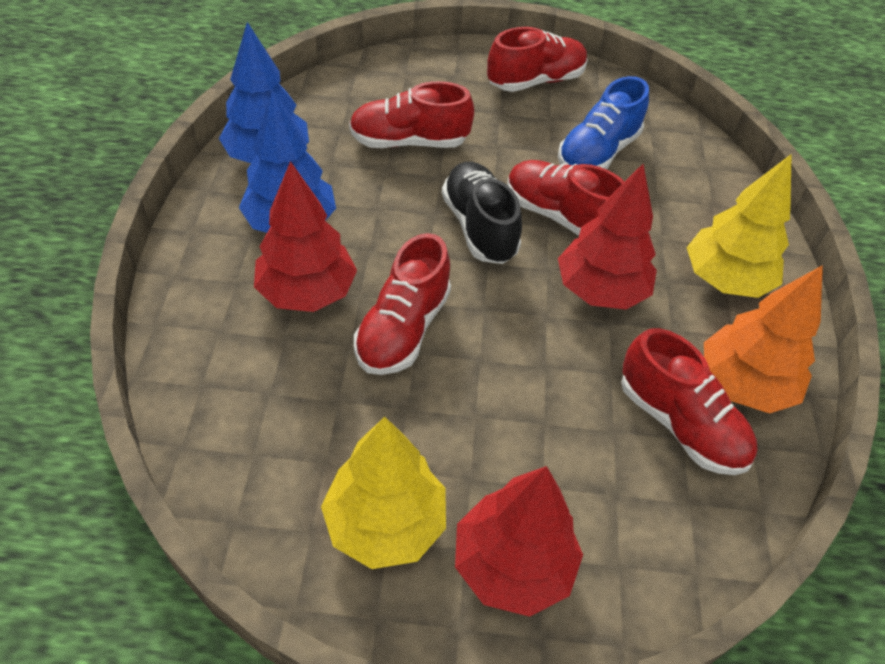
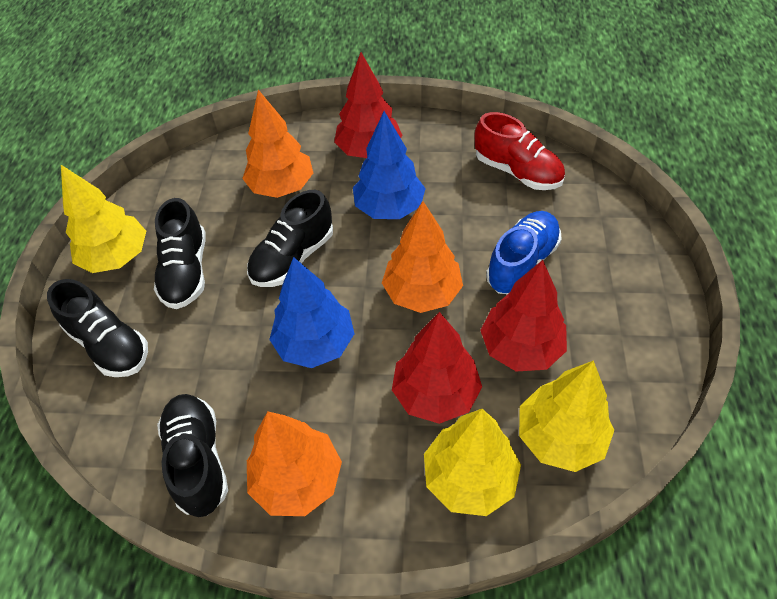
black shoe: [442,162,522,264] = 1 -> [47,279,148,377] [154,198,206,309] [157,394,228,517] [247,190,333,287] = 4
orange tree: [704,265,823,413] = 1 -> [242,90,313,198] [247,412,342,516] [382,201,463,313] = 3
red shoe: [349,81,474,148] [354,233,451,375] [487,27,588,92] [507,160,625,236] [621,328,757,475] = 5 -> [475,112,565,190] = 1
yellow tree: [321,417,446,569] [687,154,792,298] = 2 -> [61,165,146,273] [424,409,521,516] [519,360,614,472] = 3

